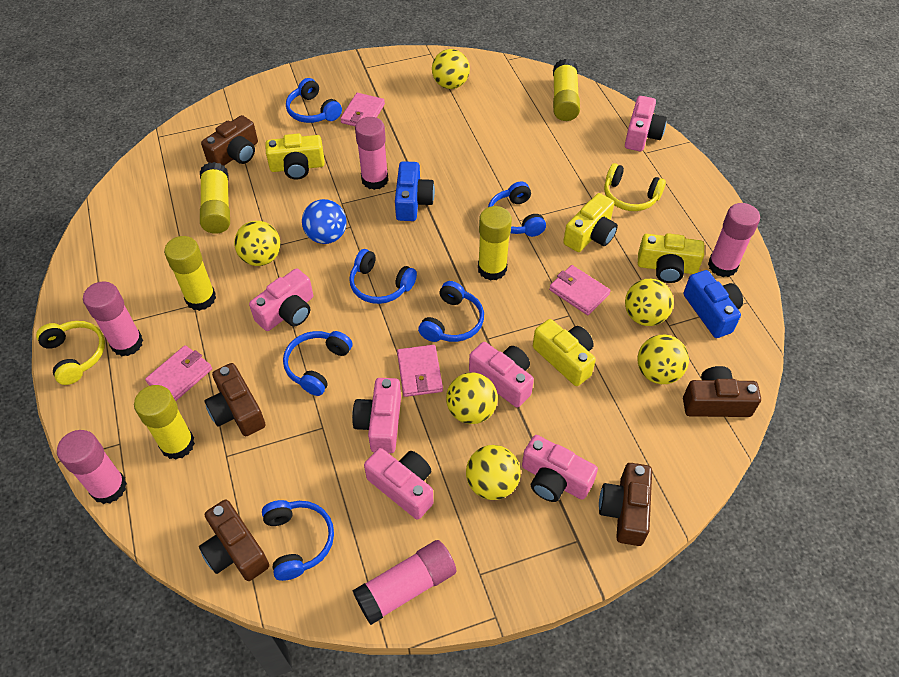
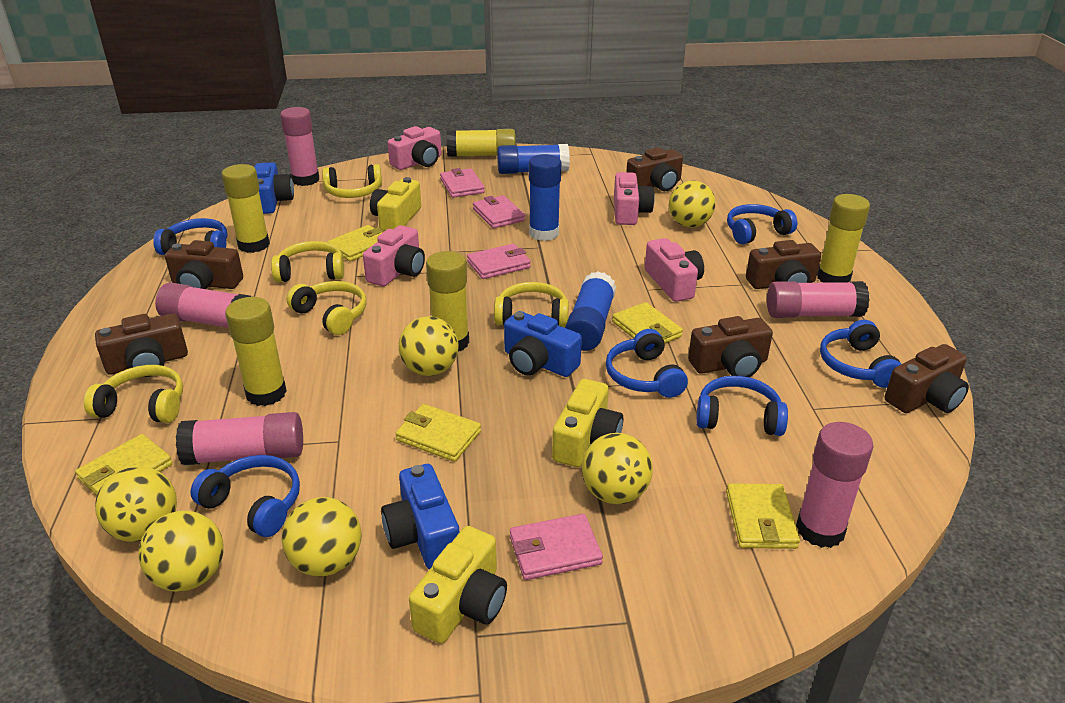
blue ball: [302,199,347,244] = 1 -> none = 0
blue camera: [395,161,435,221] [683,270,743,338] = 2 -> [254,162,294,214] [381,464,459,569] [504,311,582,377] = 3
blue glue stick: none = 0 -> [497,144,570,174] [529,154,561,241] [565,271,616,351] = 3
brown camera: [199,500,269,581] [201,115,258,166] [204,363,266,436] [599,463,652,546] [683,366,761,417] = 5 -> [95,313,188,377] [165,240,243,289] [626,148,683,191] [688,316,773,377] [746,240,821,289] [885,344,969,413] = 6
pink camera: [249,268,313,331] [352,378,401,453] [364,448,434,520] [469,342,534,407] [522,435,598,502] [625,96,667,151] = 6 -> [363,225,425,286] [388,126,442,170] [614,172,655,225] [645,238,704,302] = 4
yellow camera: [265,133,325,180] [533,319,596,386] [563,193,618,252] [638,233,704,283] = 4 -> [370,177,421,231] [409,526,507,644] [552,379,623,467] = 3
yellow headphones: [36,321,105,385] [604,163,666,211] = 2 -> [84,365,183,423] [271,241,344,282] [287,281,367,335] [322,164,382,198] [494,282,569,328] = 5
yellow wallet: none = 0 -> [75,434,173,496] [327,225,384,262] [395,404,481,462] [612,302,683,344] [726,483,800,549] = 5

